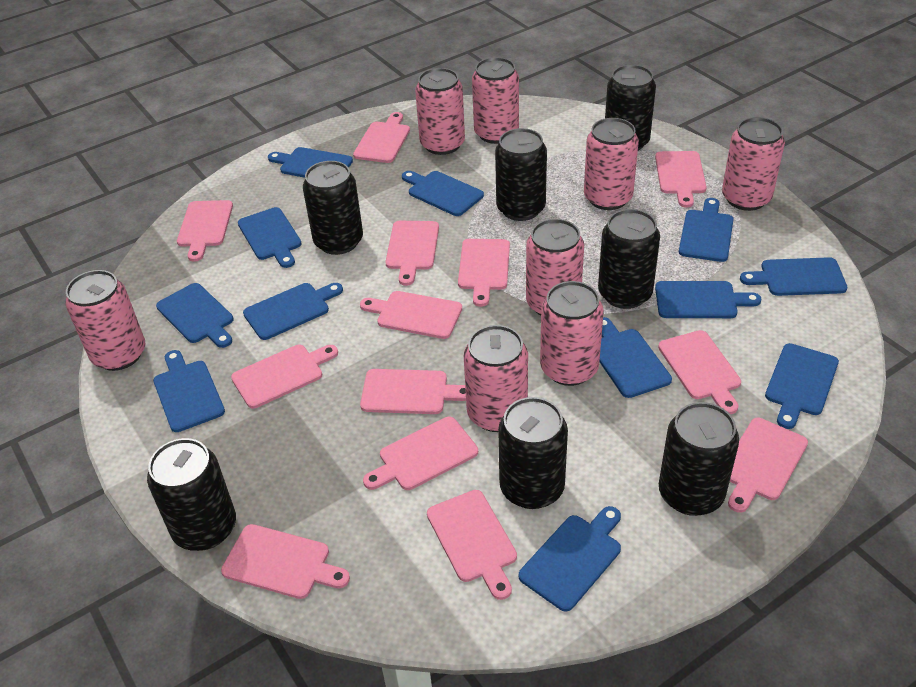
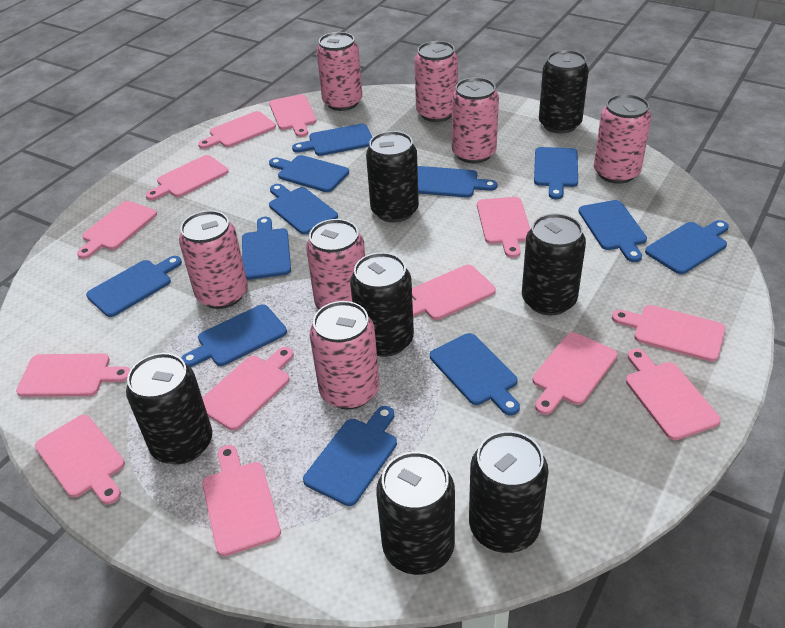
pink can: [65,270,145,371] [415,68,465,155] [464,325,528,432] [472,57,519,144] [526,219,584,316] [540,281,604,386] [584,118,639,210] [722,117,785,211] = 8 -> [179,210,248,309] [306,219,365,310] [310,301,379,410] [316,32,362,111] [414,41,458,122] [452,77,499,163] [594,94,651,184] = 7

